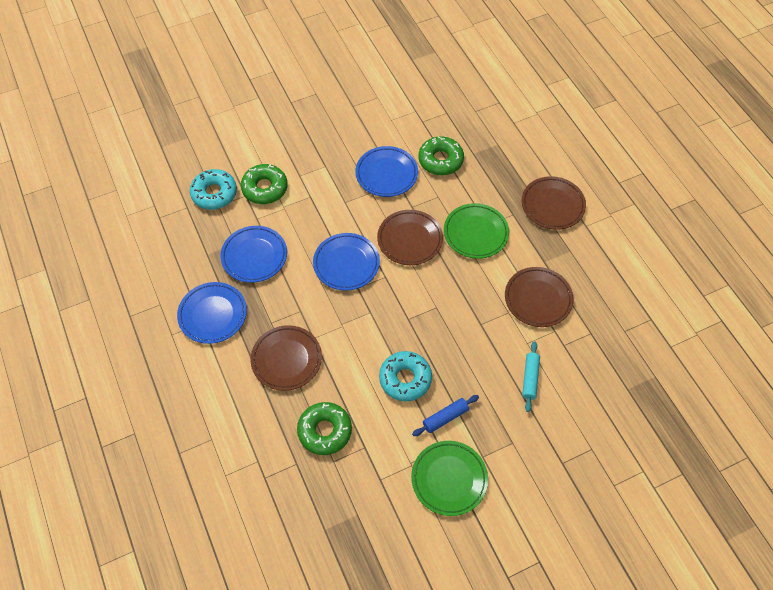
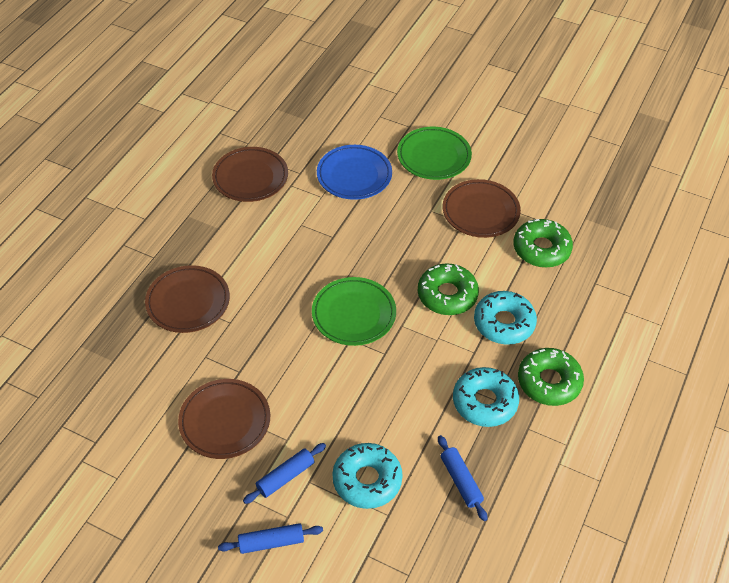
blue plate: [177,282,247,344] [220,226,287,283] [313,233,380,291] [356,146,418,197] = 4 -> [317,145,392,200] = 1
blue rolling pin: [412,395,479,436] = 1 -> [218,523,323,554] [243,443,326,504] [438,435,487,521] = 3
turquoise donut: [190,169,237,210] [379,351,432,401] = 2 -> [332,443,403,509] [453,367,519,427] [474,291,537,345] = 3
turquoise rolling pin: [522,341,540,412] = 1 -> none = 0

